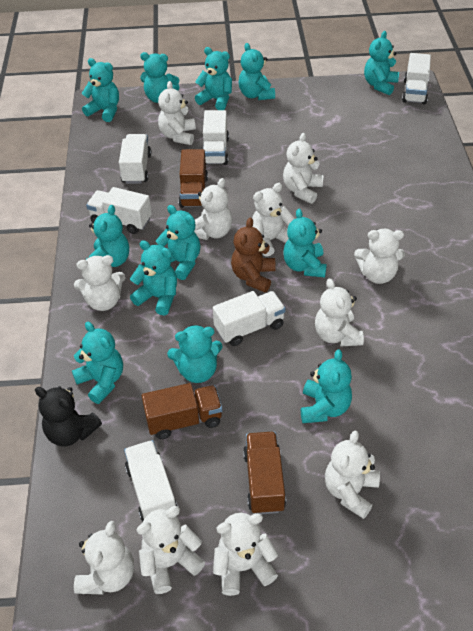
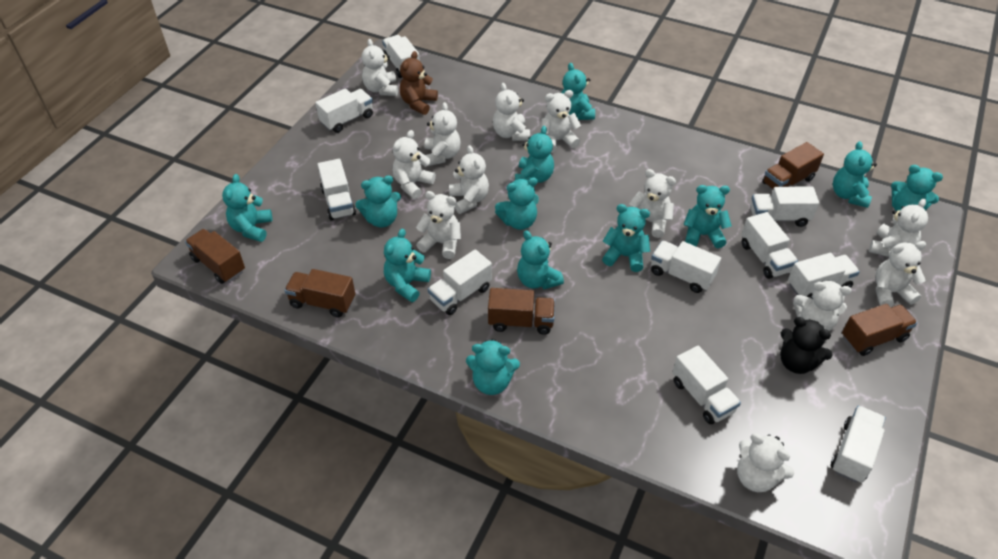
brown truck: [142,383,222,439] [178,149,208,208] [243,432,286,514] = 3 -> [185,229,245,284] [284,269,355,317] [488,288,555,335] [762,142,824,189] [842,304,917,356] = 5
white teddy bear: [74,255,125,311] [74,521,134,595] [137,506,205,594] [158,81,196,145] [194,178,232,240] [213,513,279,596] [252,183,295,257] [283,133,324,204] [315,278,364,347] [325,430,380,519] [354,229,405,284] = 11 -> [362,39,398,96] [392,130,436,199] [416,191,461,259] [424,102,461,166] [449,145,489,214] [493,83,530,141] [540,90,581,153] [629,169,676,238] [737,434,794,492] [793,280,852,331] [869,198,928,257] [875,241,926,307] = 12
white truck: [86,187,152,234] [119,134,151,184] [124,440,178,522] [203,110,229,165] [213,291,286,346] [402,53,431,105] = 6 -> [315,88,373,133] [317,159,356,220] [382,35,420,78] [428,249,492,315] [651,241,721,293] [672,345,741,424] [741,212,798,279] [750,186,819,227] [788,253,860,299] [831,406,886,483] = 10

